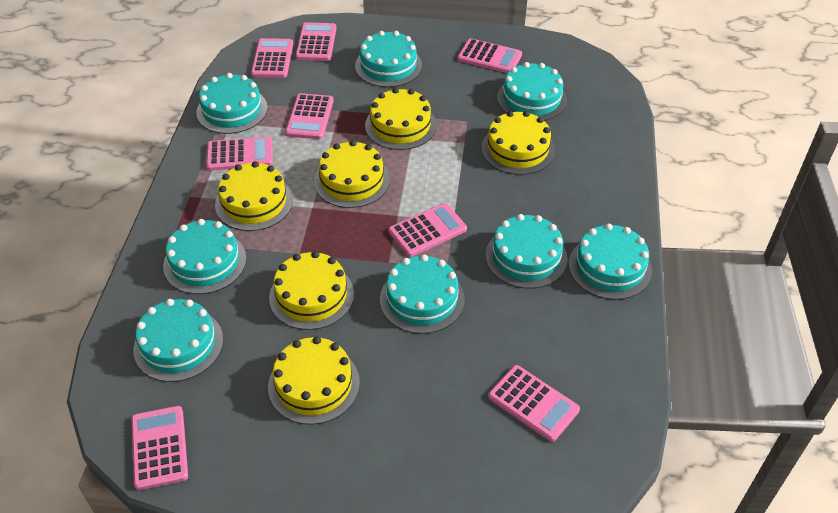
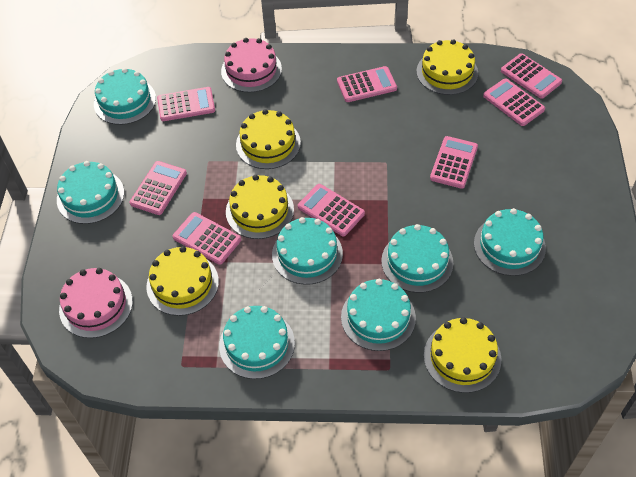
pink cake: none = 0 -> [59,268,133,338] [221,38,282,93] = 2
turquoise cake: [134,299,223,382] [163,219,246,294] [196,73,268,134] [355,31,422,87] [380,254,465,334] [486,214,568,288] [497,62,567,121] [569,224,652,300] = 8 -> [57,161,124,224] [94,68,156,125] [219,306,295,379] [272,217,343,285] [341,279,416,351] [381,224,453,293] [474,208,546,276] = 7
yellow cake: [215,161,293,231] [268,336,360,425] [269,251,354,330] [314,140,390,208] [365,88,437,150] [481,111,555,175] = 6 -> [146,246,219,316] [226,175,294,239] [236,109,301,169] [417,39,478,95] [424,317,501,393] = 5

